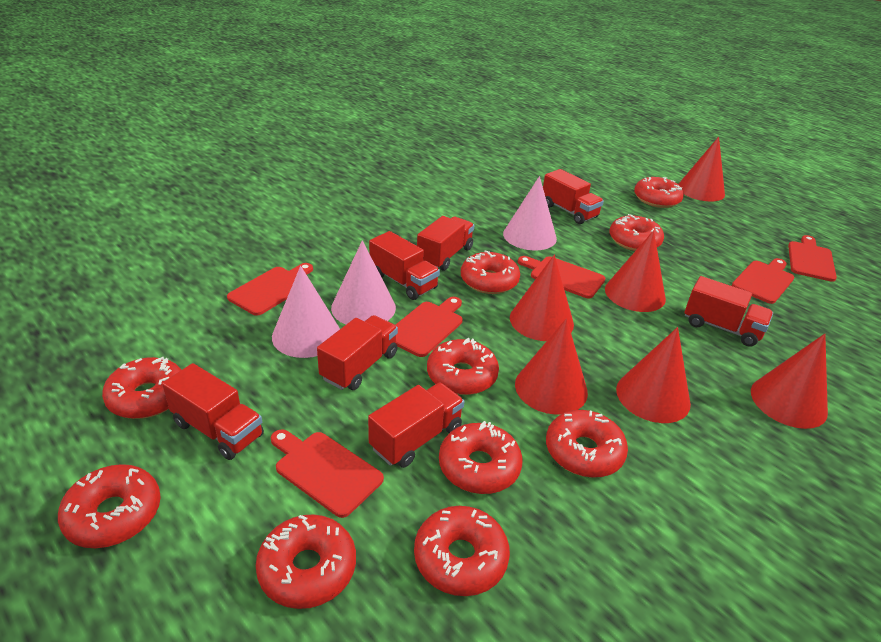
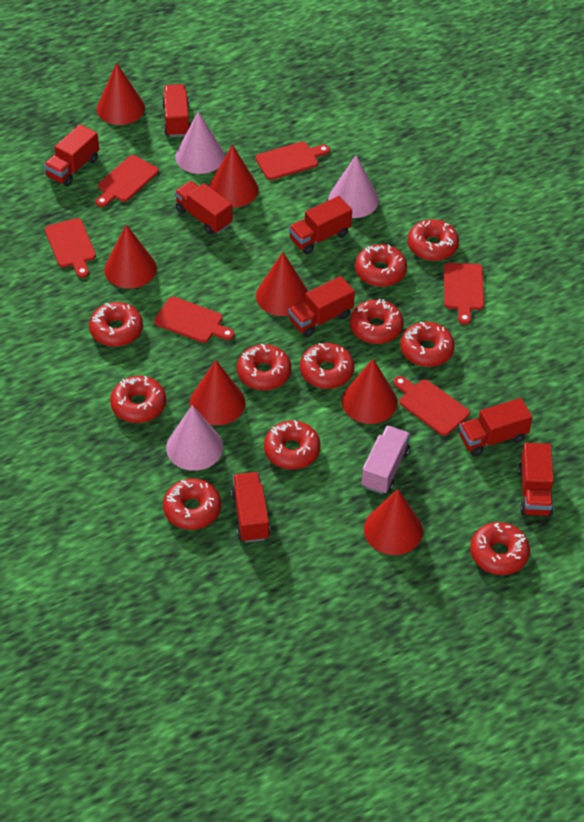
pink truck: none = 0 -> [361,425,410,494] = 1
red cone: [510,254,574,341] [515,318,588,415] [605,230,666,312] [616,327,691,423] [679,137,725,201] [751,334,828,429] = 6 -> [97,63,145,125] [104,224,157,289] [190,360,245,425] [209,144,258,208] [256,252,308,316] [342,359,397,424] [364,489,423,555] = 7
red donut: [58,464,161,548] [102,357,182,419] [256,514,356,609] [414,506,510,596] [427,338,499,395] [439,421,523,494] [461,250,520,294] [546,410,628,478] [609,214,664,251] [634,177,684,208] = 10 -> [89,302,143,347] [110,376,166,423] [163,478,221,530] [237,344,291,391] [264,420,321,470] [300,343,354,389] [350,299,404,344] [355,244,407,287] [400,322,455,367] [408,219,459,261] [470,522,530,575] = 11
red truck: [162,363,264,460] [317,315,398,390] [368,383,465,468] [369,231,440,300] [417,216,474,271] [543,169,604,224] [684,276,773,347] = 7 -> [44,124,99,186] [162,84,190,137] [175,181,233,235] [231,472,270,543] [288,276,355,337] [289,196,352,254] [459,398,532,456] [518,443,554,516] = 8

